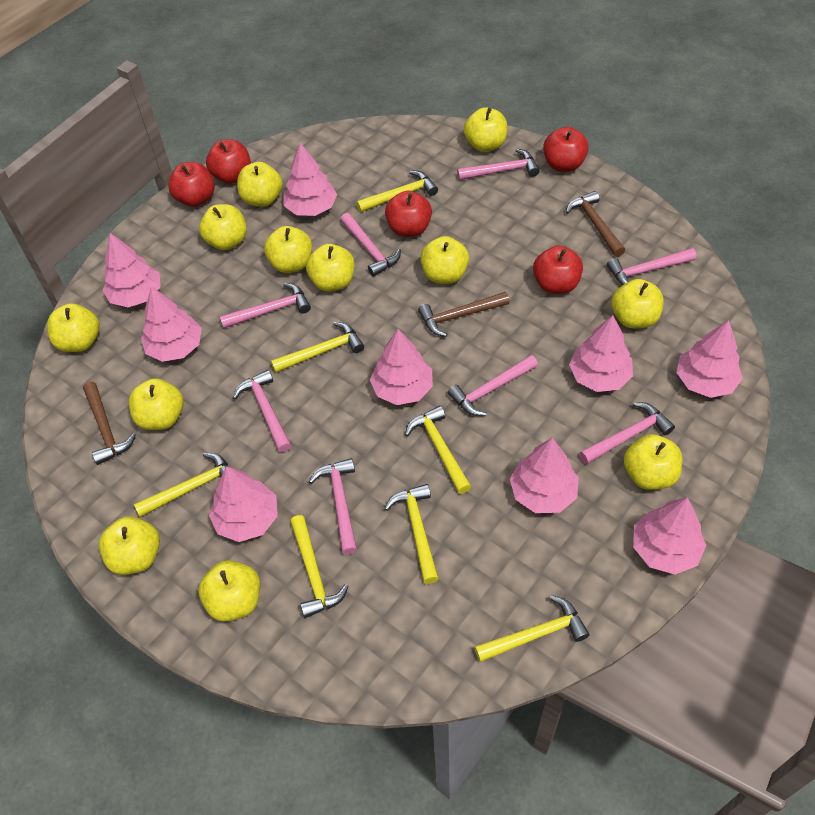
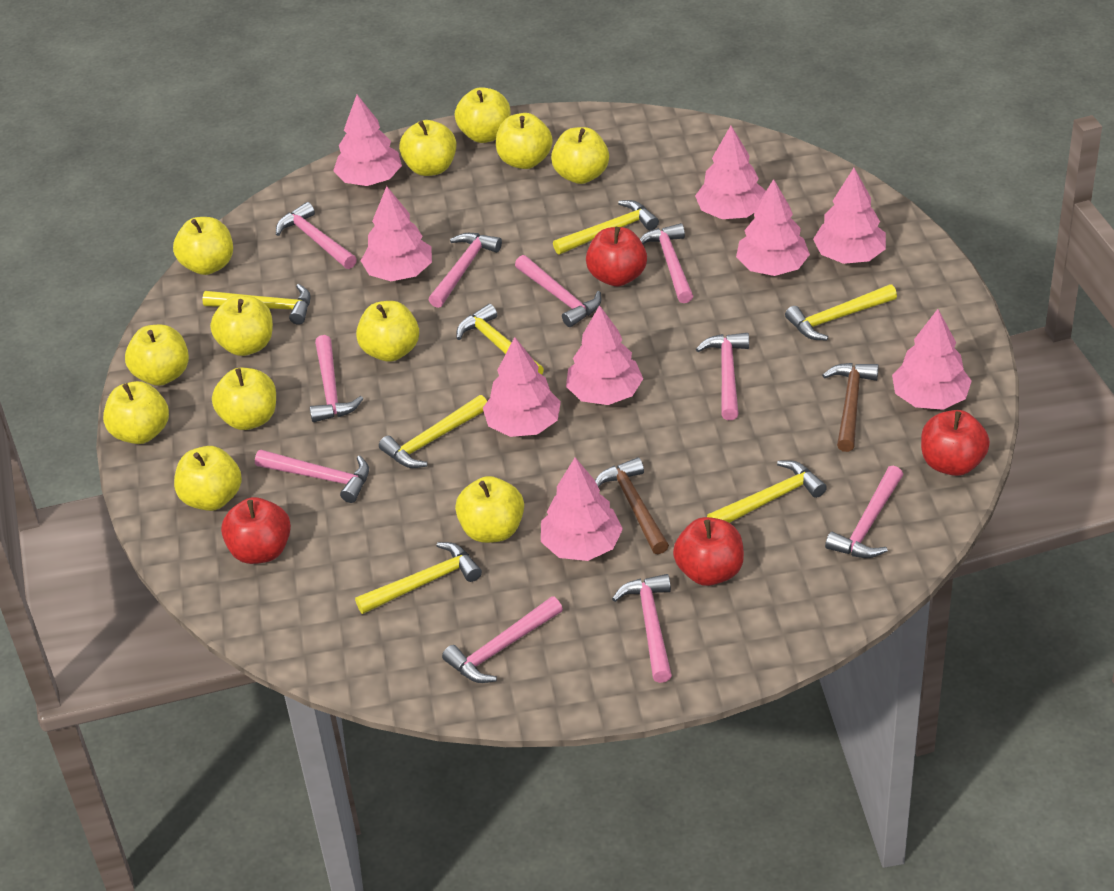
brown hammer: [83,382,136,465] [418,292,509,337] [566,191,625,257] = 3 -> [595,457,669,554] [822,363,879,452] = 2
pink hammer: [220,283,311,329] [233,370,291,452] [309,458,357,555] [340,213,401,277] [448,355,538,416] [457,149,540,180] [579,402,675,464] [607,248,696,286] = 8 -> [255,450,369,503] [276,202,357,269] [310,335,364,422] [429,233,502,308] [442,596,563,683] [515,255,601,327] [612,574,672,683] [640,223,693,303] [696,333,749,420] [825,466,903,558] = 10
red apple: [168,162,215,207] [206,139,251,184] [385,191,432,237] [533,246,583,294] [543,127,589,172] = 5 -> [221,497,291,564] [586,227,647,287] [673,517,744,586] [921,410,990,476] = 4

